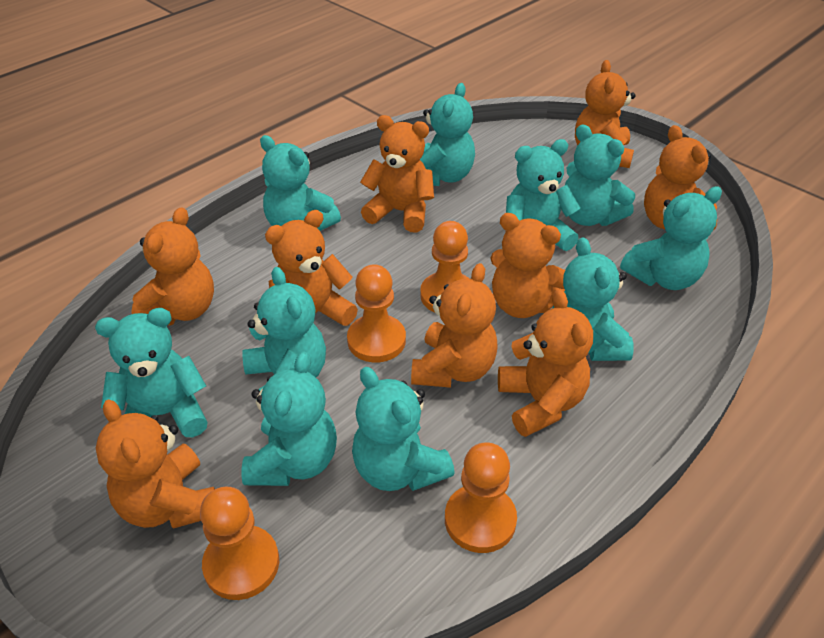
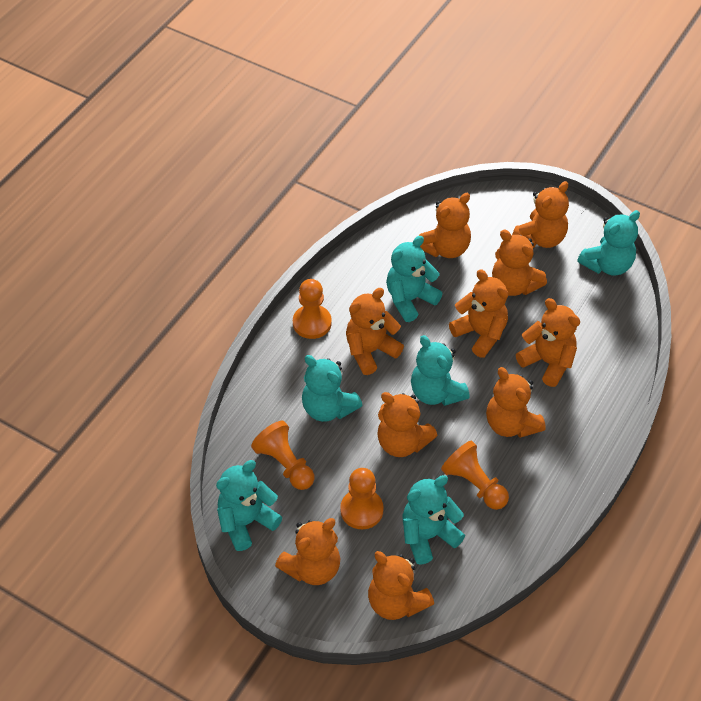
orange teddy bear: [96,399,215,529] [132,207,214,325] [265,210,358,326] [360,115,434,232] [411,263,498,388] [490,213,565,318] [498,289,593,437] [575,60,635,168] [644,125,717,230] = 9 -> [275,518,340,585] [346,288,404,375] [368,551,434,620] [378,392,437,457] [419,193,471,258] [449,269,508,358] [486,367,546,438] [492,230,547,296] [512,181,569,248] [516,298,580,387] = 10
turquoise teddy bear: [95,308,208,437] [241,351,337,486] [242,267,326,390] [260,135,341,231] [352,367,455,491] [420,83,475,186] [506,139,580,251] [553,237,634,361] [565,125,635,226] [620,186,722,290] = 10 -> [216,460,282,551] [302,355,362,422] [386,236,443,322] [402,475,465,565] [411,335,470,406] [577,210,640,276] = 6

